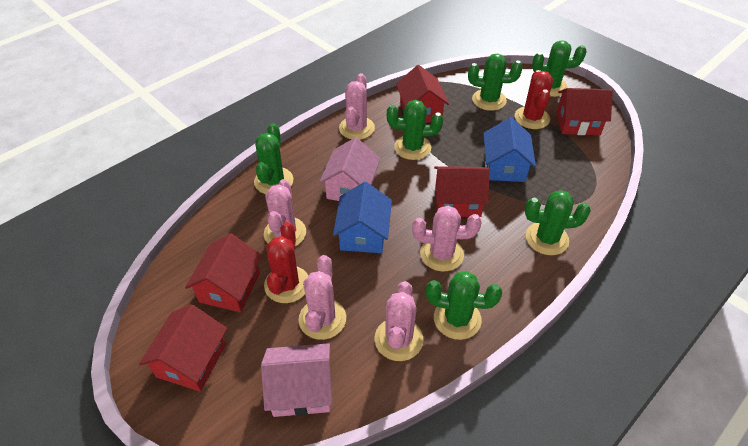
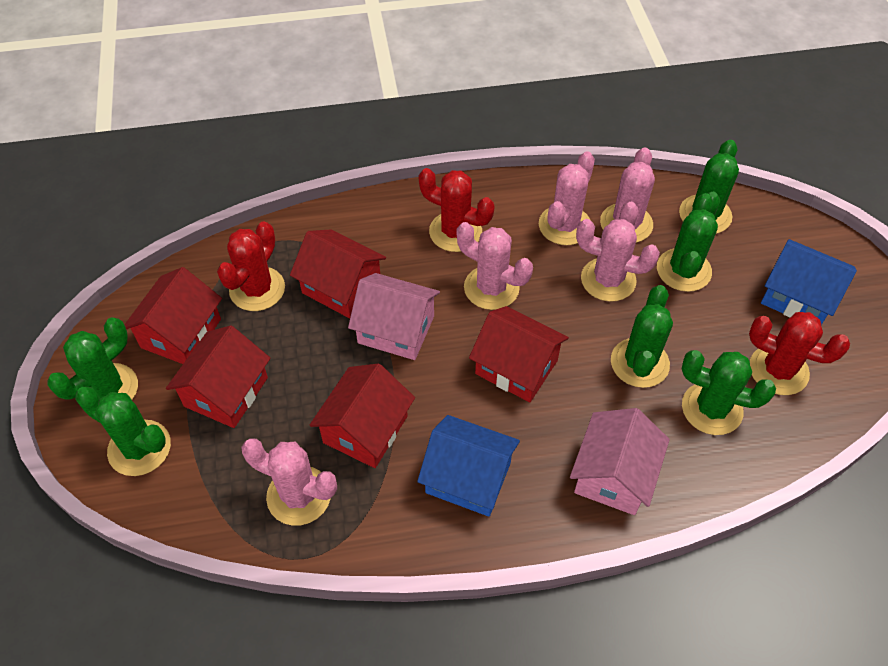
red cactus: [264,222,308,303] [515,70,553,129] = 2 -> [217,221,285,311] [418,168,495,252] [749,312,850,395] = 3

